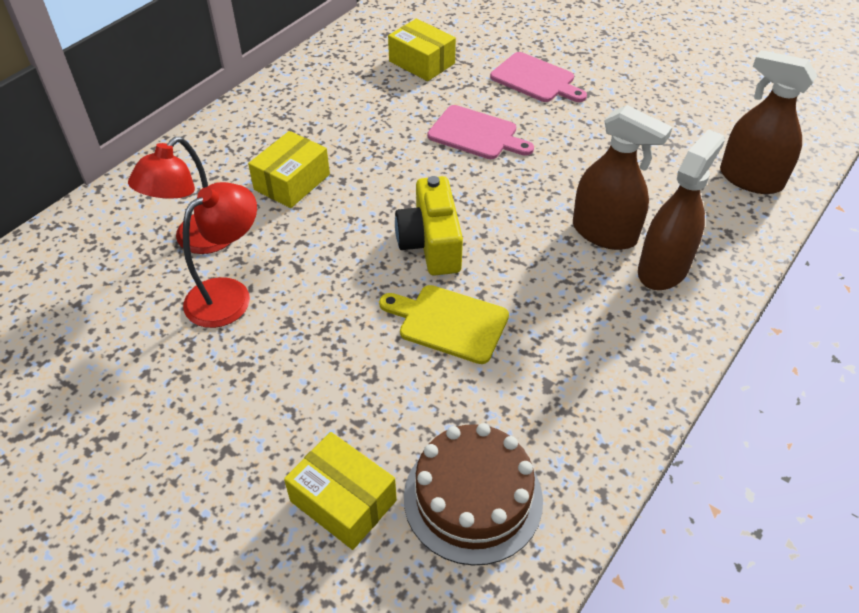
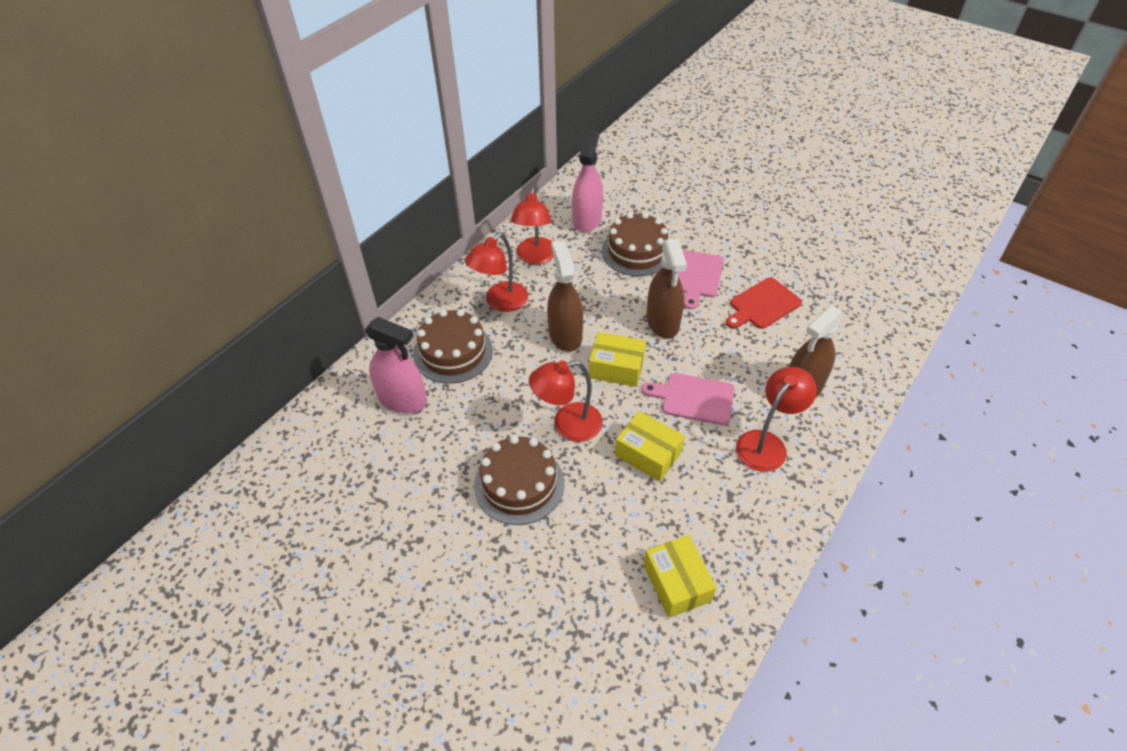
brown cake: [404,423,543,566] = 1 -> [413,309,493,384] [474,435,564,525] [602,212,668,276] = 3
pink spray bottle: none = 0 -> [365,317,427,413] [572,129,603,233] = 2
red cutting board: none = 0 -> [726,277,802,329] = 1
red lamp: [128,137,231,254] [183,182,257,328] = 2 -> [465,233,528,312] [511,187,554,265] [529,361,603,442] [736,367,817,472] = 4
yellow camera: [395,176,463,276] = 1 -> none = 0
yellow cutting board: [379,285,509,364] = 1 -> none = 0

